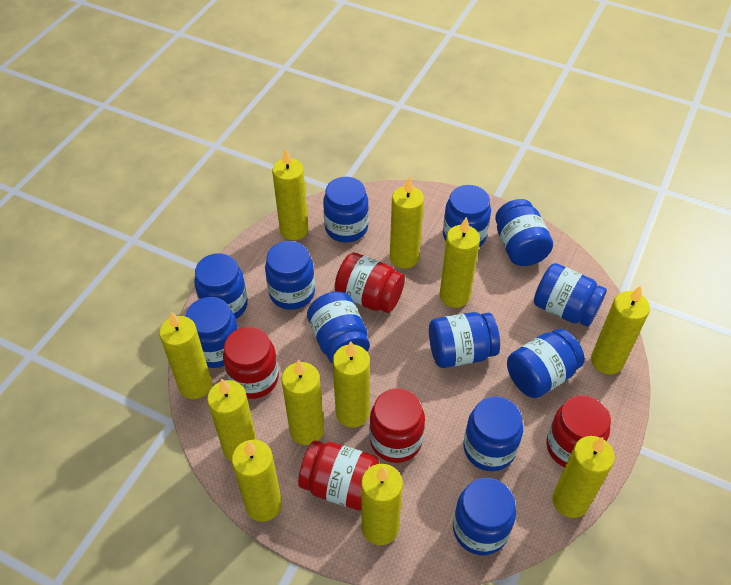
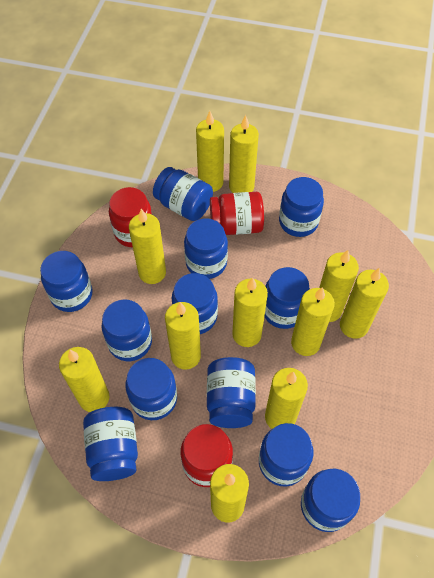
red jar: [223,327,279,399] [298,440,379,510] [335,253,405,313] [369,388,425,463] [546,395,611,467] = 5 -> [109,187,152,247] [180,424,233,487] [210,192,264,235] = 3

